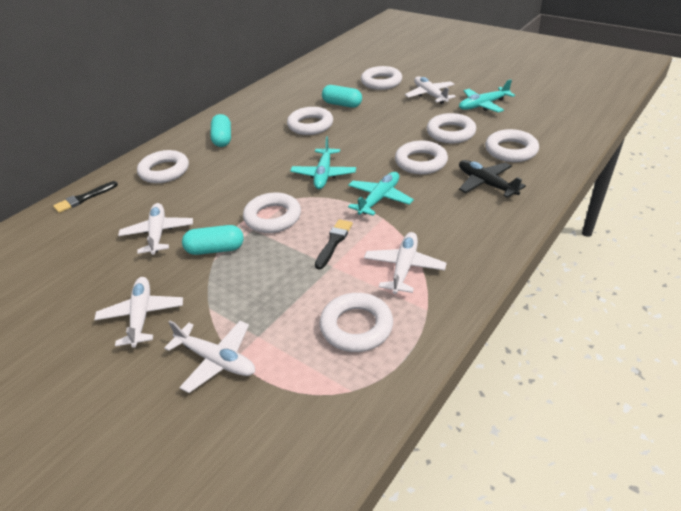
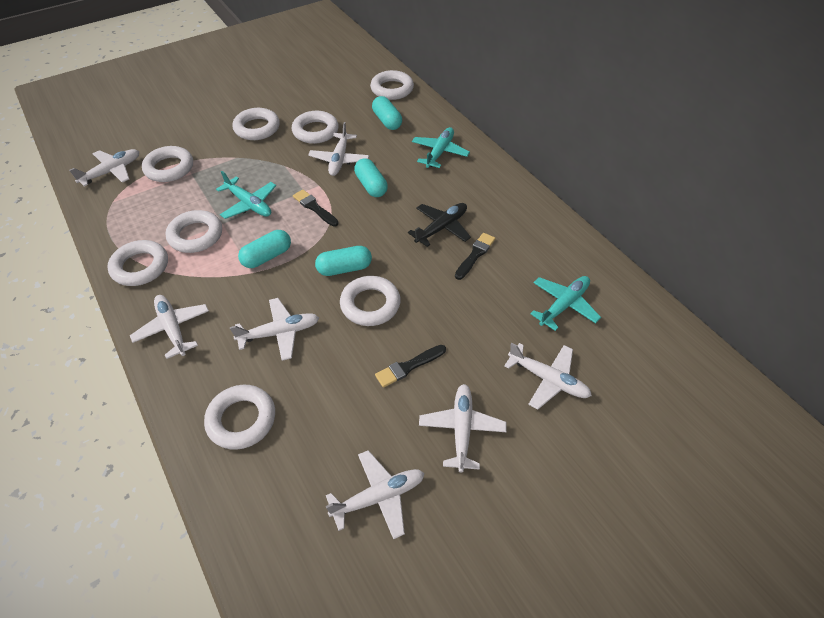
black brush: [53,181,118,213] [315,219,353,270] = 2 -> [293,190,339,227] [375,345,446,388] [455,233,495,280] = 3
turquoise capsule: [182,225,244,255] [210,114,231,147] [322,85,362,108] = 3 -> [238,230,291,268] [315,246,372,276] [354,158,388,197] [372,96,402,130] = 4
white plane: [94,277,183,348] [118,203,193,255] [164,320,255,393] [364,232,447,294] [405,76,456,104] = 5 -> [69,149,139,187] [130,295,209,359] [230,298,319,361] [308,122,369,176] [326,450,424,540] [419,384,507,473] [504,343,592,410] = 7

